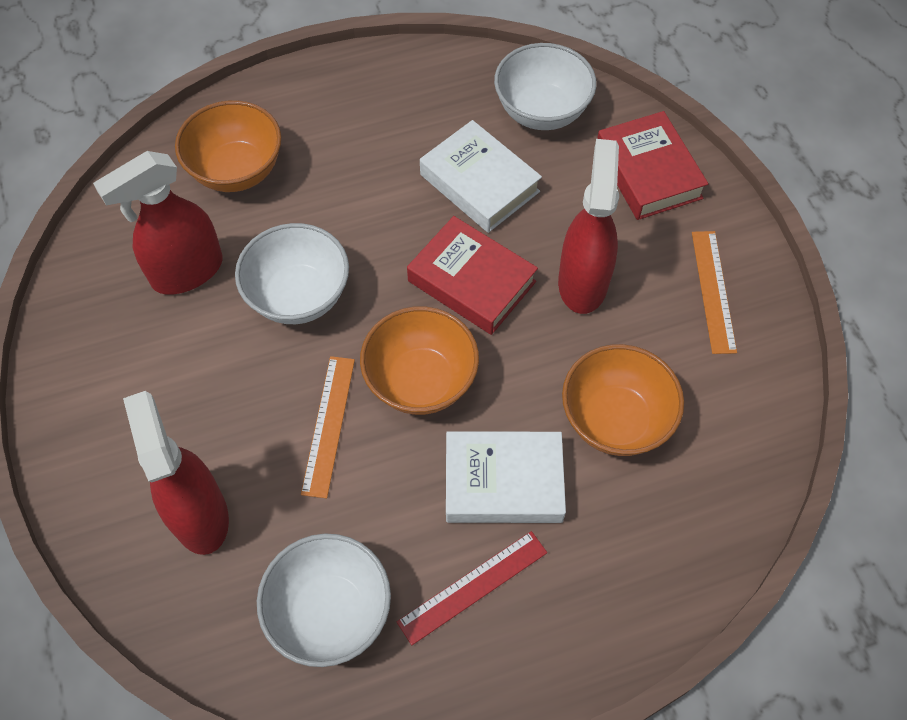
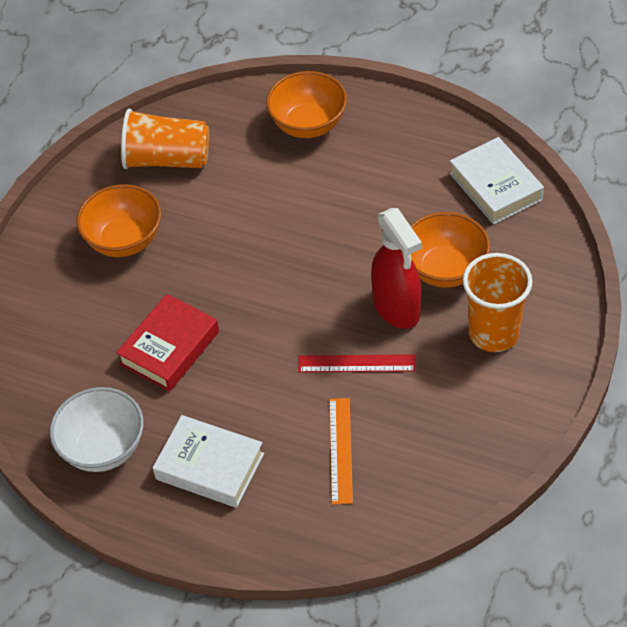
orange cup: none = 0 -> [121,108,209,169] [463,253,533,352] = 2
orange ruler: [301,356,355,498] [692,231,737,354] = 2 -> [329,398,353,505] = 1
red book: [407,216,538,335] [597,111,708,220] = 2 -> [116,294,219,392] = 1
red spray bottle: [93,151,223,295] [123,391,229,555] [558,139,619,314] = 3 -> [371,208,422,329] = 1
white bowl: [235,223,349,324] [257,534,391,667] [494,43,596,130] = 3 -> [50,387,144,472] = 1

